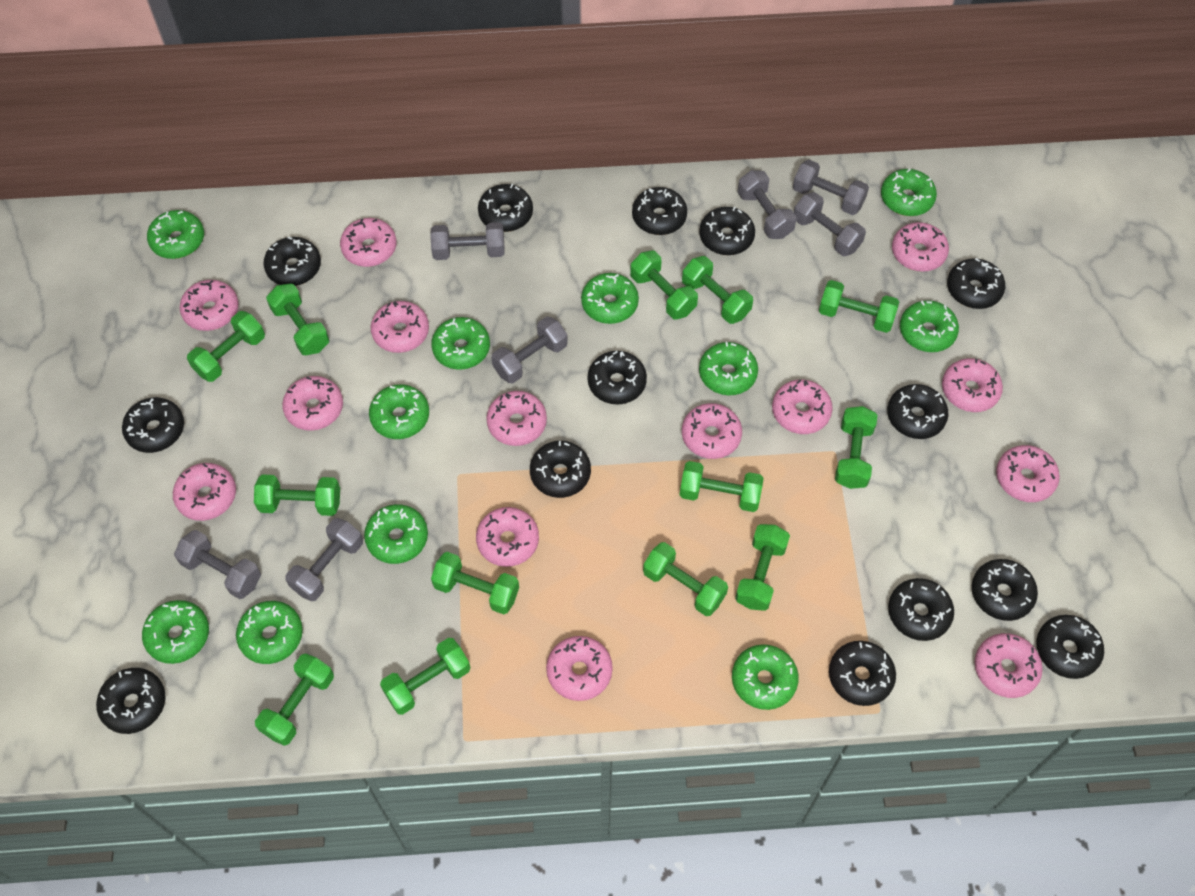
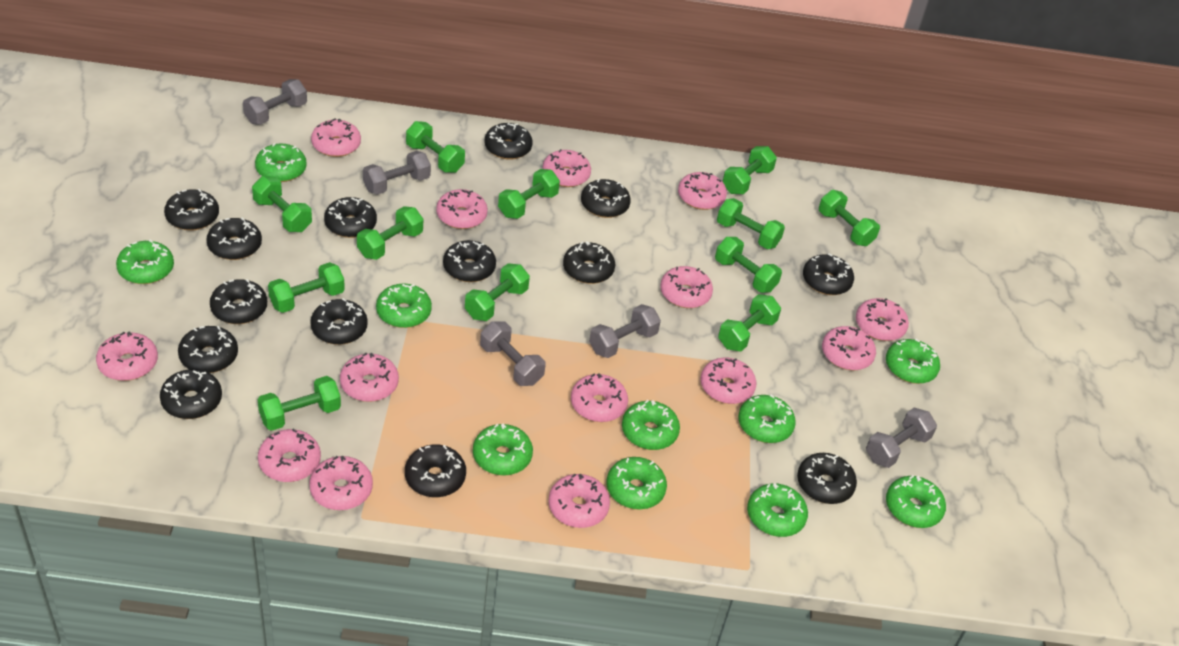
green donut: [142,600,209,664] [147,210,204,259] [236,601,303,664] [364,504,428,564] [369,384,429,439] [431,317,490,370] [581,273,639,324] [699,342,758,395] [732,644,799,710] [881,168,937,216] [900,300,959,352] = 11 -> [116,240,174,284] [255,143,307,182] [376,284,432,328] [473,424,533,476] [607,457,667,509] [622,400,680,450] [738,395,796,443] [747,483,808,537] [886,339,940,384] [886,475,946,528] = 10
green dumbbell: [187,311,265,382] [254,474,340,516] [255,653,334,746] [266,284,329,355] [380,638,470,715] [431,552,519,614] [630,251,698,319] [643,542,728,616] [680,461,764,512] [682,256,753,324] [735,524,790,611] [819,280,899,333] [835,406,877,489] = 13 -> [252,176,312,232] [258,376,341,431] [268,262,345,313] [357,206,423,260] [406,121,465,173] [465,263,530,321] [498,169,560,219] [715,237,782,293] [717,198,785,249] [718,294,781,352] [722,146,777,194] [819,190,880,246] = 12
grey dumbbell: [174,530,261,599] [286,518,363,602] [430,222,505,260] [491,317,568,383] [737,170,797,239] [793,160,869,215] [794,192,866,256] = 7 -> [243,79,307,125] [363,151,431,195] [480,322,545,386] [589,304,661,358] [866,408,937,468] = 5

